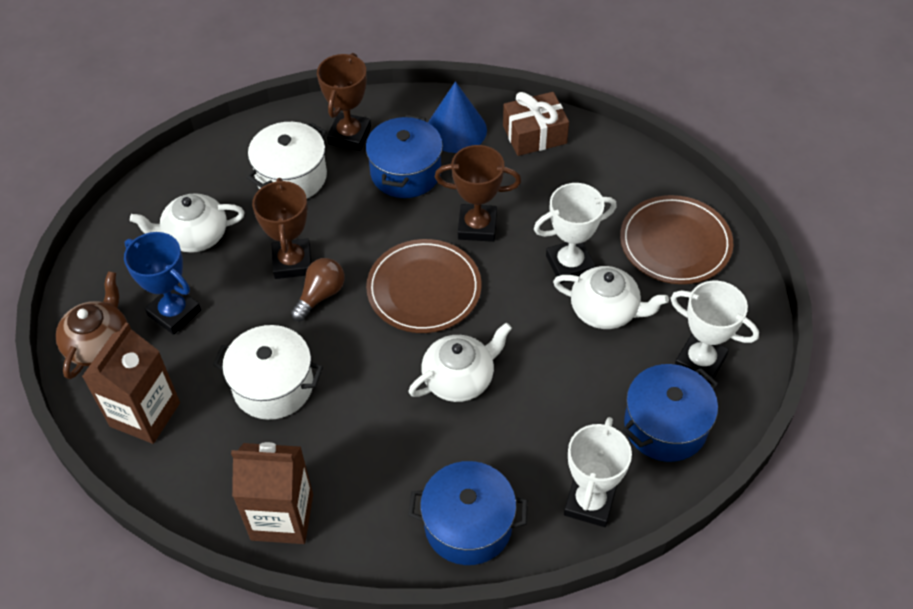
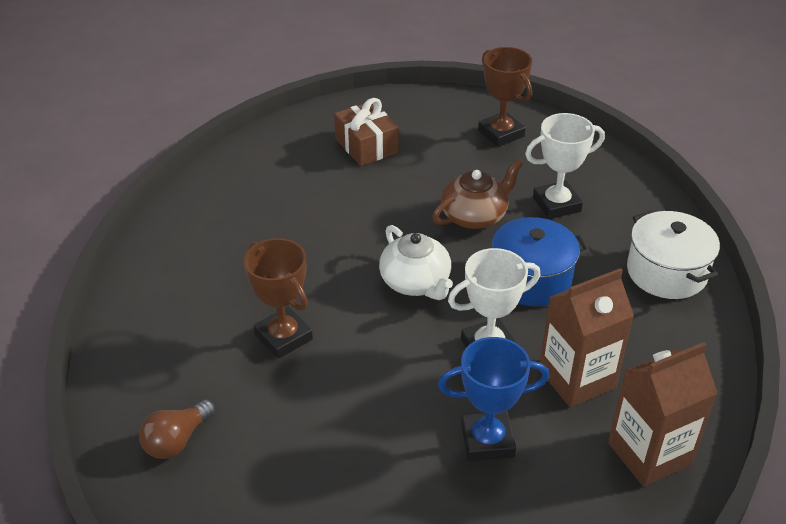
blue cone: [428,81,487,153] = 1 -> none = 0
blue pot: [366,115,443,198] [408,461,528,565] [623,364,718,462] = 3 -> [492,217,590,306] = 1
brown plate: [366,239,482,333] [620,195,733,284] = 2 -> none = 0
brown trophy: [252,178,311,279] [317,53,371,150] [435,145,521,242] = 3 -> [244,238,313,359] [478,47,532,147] = 2
white pot: [213,325,323,420] [247,122,327,198] = 2 -> [627,210,720,299] = 1
white teapot: [130,193,245,253] [409,323,512,402] [553,266,669,329] = 3 -> [379,225,453,300] = 1
white trophy: [534,183,617,283] [564,417,632,527] [670,281,759,384] = 3 -> [448,248,540,348] [525,113,605,219] = 2

